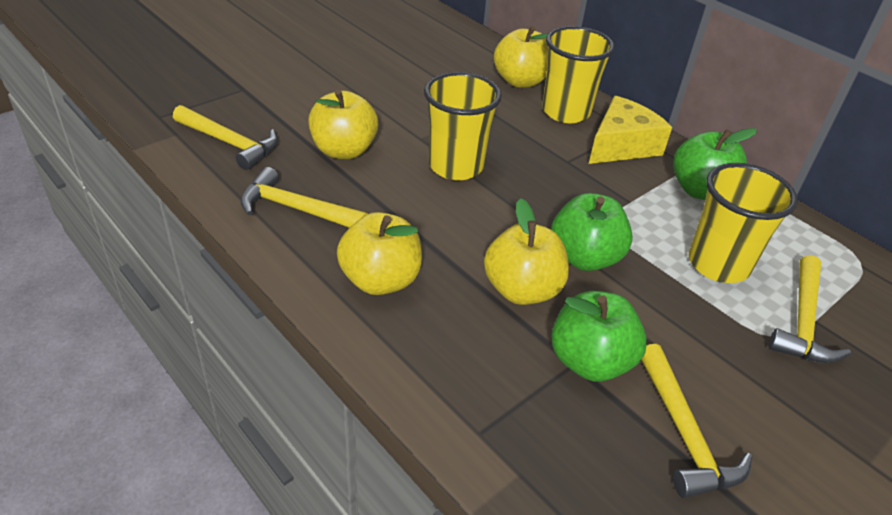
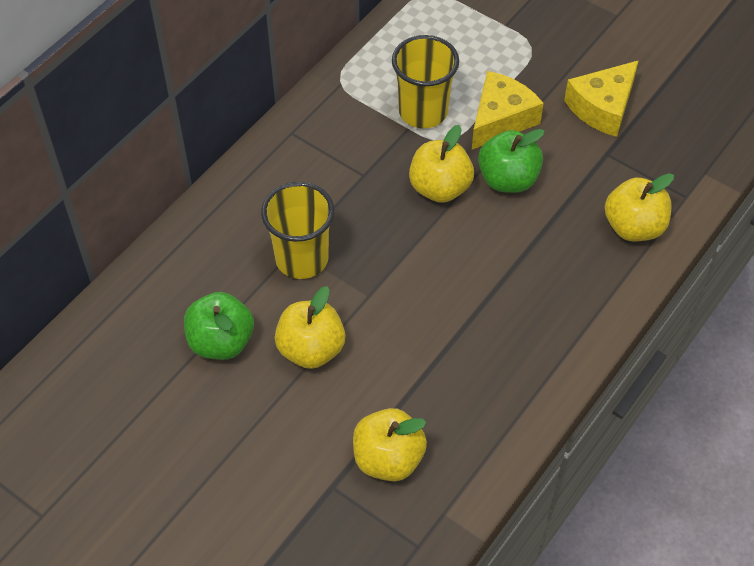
green apple: [551,193,633,271] [551,291,647,382] [673,128,757,200] = 3 -> [184,292,254,360] [478,129,545,193] = 2
yellow cheese: [589,96,672,164] = 1 -> [472,71,544,149] [564,60,639,137] = 2
yellow cup: [424,72,502,180] [542,26,615,123] [689,163,798,283] = 3 -> [261,182,334,279] [392,35,459,128] = 2
yellow hammer: [173,105,278,170] [240,167,368,228] [641,344,752,498] [769,255,851,363] = 4 -> none = 0

